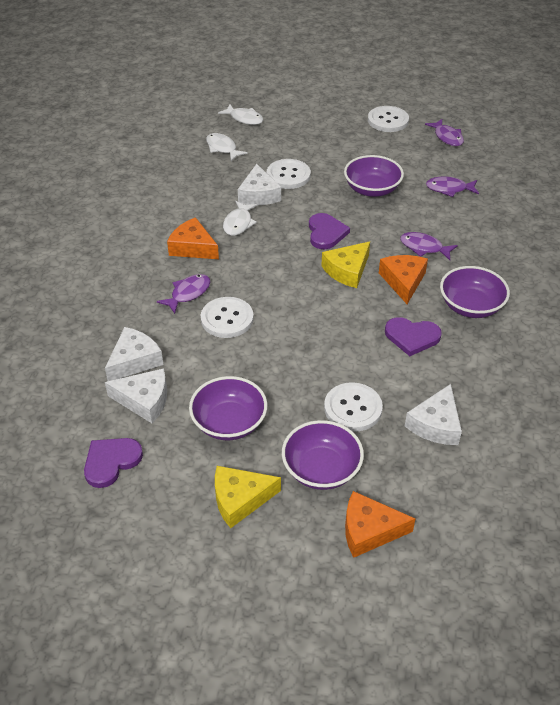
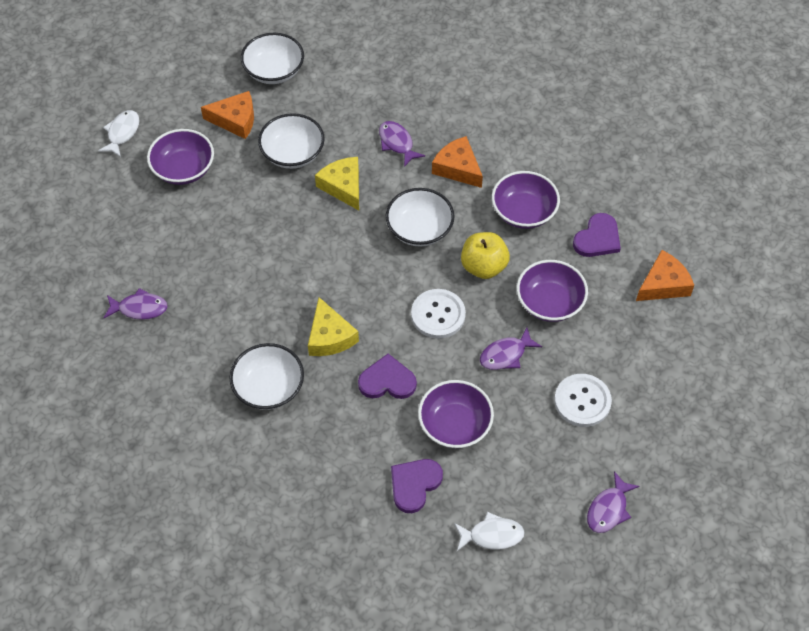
white bowl: none = 0 -> [229,343,304,410] [241,33,304,84] [258,113,325,169] [386,188,455,247] = 4
white button: [201,297,254,338] [267,159,311,189] [324,382,383,432] [368,106,409,132] = 4 -> [411,289,466,338] [554,374,612,427] = 2
white cheese: [105,327,163,381] [105,368,167,423] [238,164,281,205] [405,384,462,445] = 4 -> none = 0
white fish: [206,133,248,161] [218,104,263,125] [223,201,257,236] = 3 -> [98,110,139,157] [454,512,525,551] = 2
yellow apple: none = 0 -> [461,232,510,279] = 1

